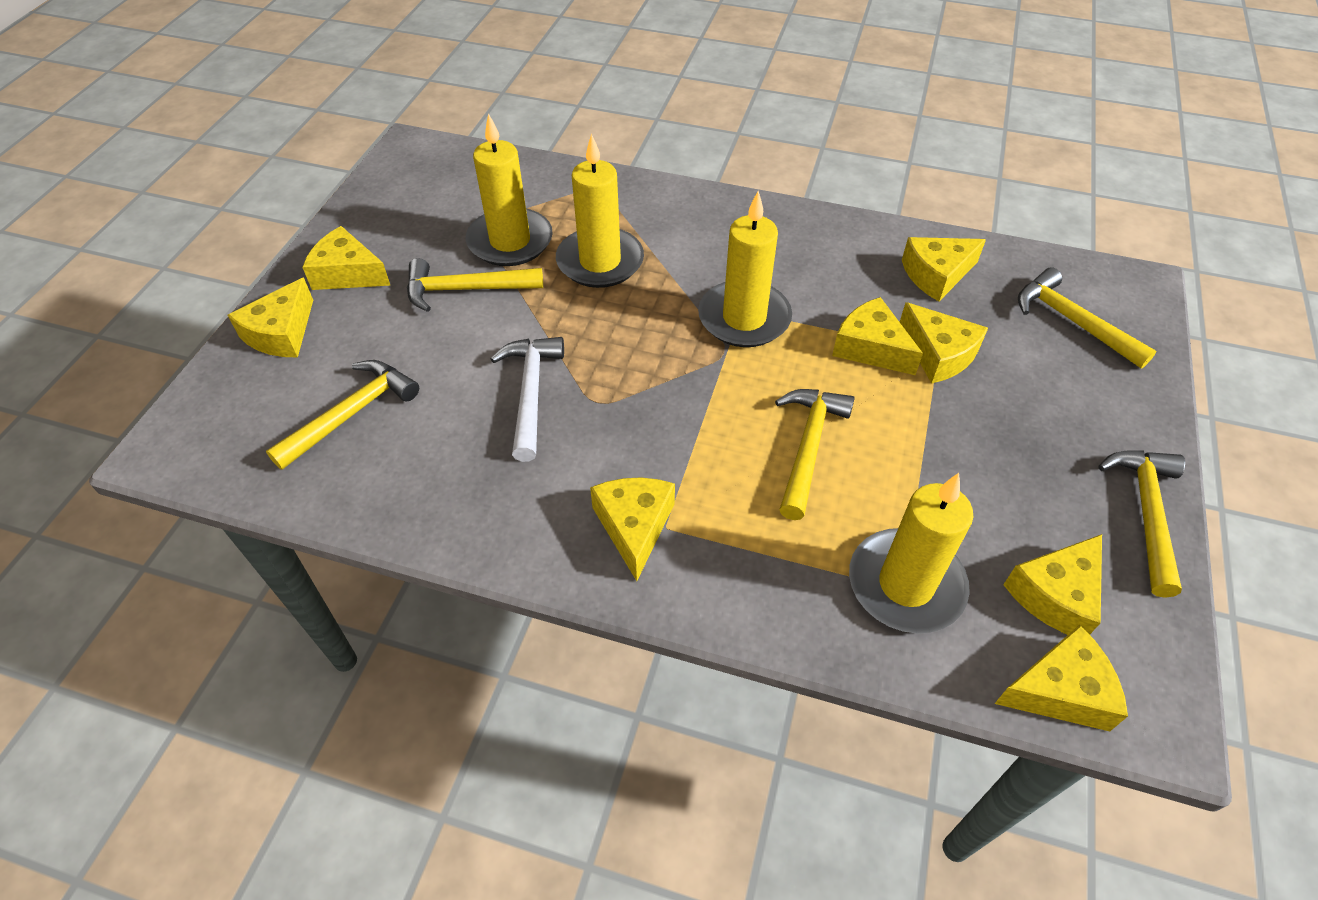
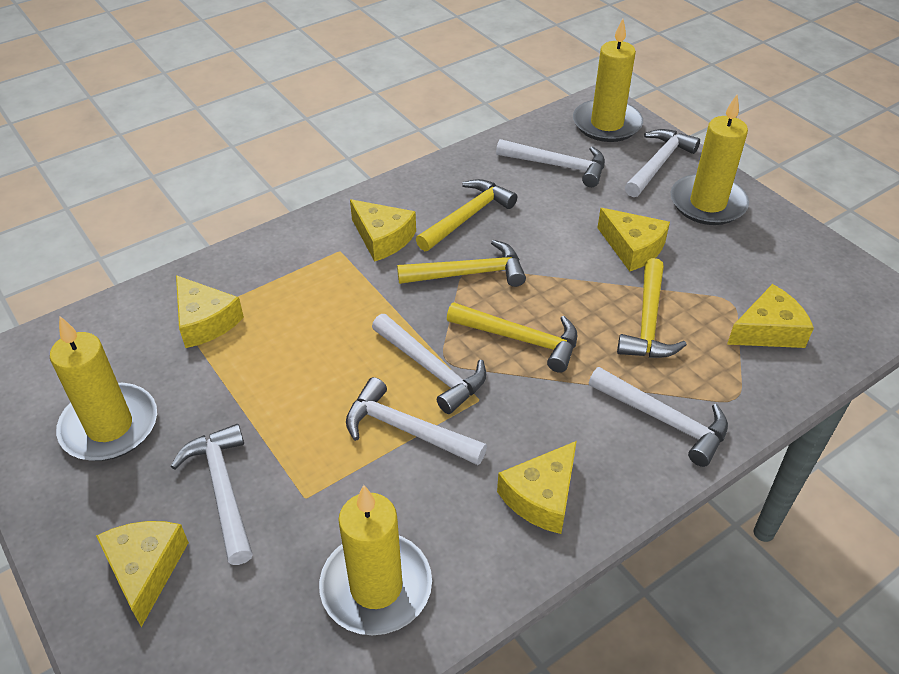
white hammer: [491,337,564,462] = 1 -> [170,424,253,565] [346,377,487,465] [372,314,486,414] [496,139,605,187] [589,367,728,467] [625,129,700,197] = 6
yellow cheese: [228,278,313,357] [302,226,391,290] [590,478,675,581] [832,297,923,375] [900,302,988,384] [902,237,986,301] [995,625,1128,732] [1003,534,1102,635] = 8 -> [96,521,189,627] [176,275,244,348] [350,199,416,262] [497,441,577,534] [597,208,670,272] [727,284,814,348] = 6
yellow hammer: [266,360,419,470] [407,258,543,312] [775,389,855,520] [1018,267,1157,369] [1099,450,1185,598] = 5 -> [397,240,526,287] [416,179,517,251] [447,302,578,373] [617,258,687,358] = 4

